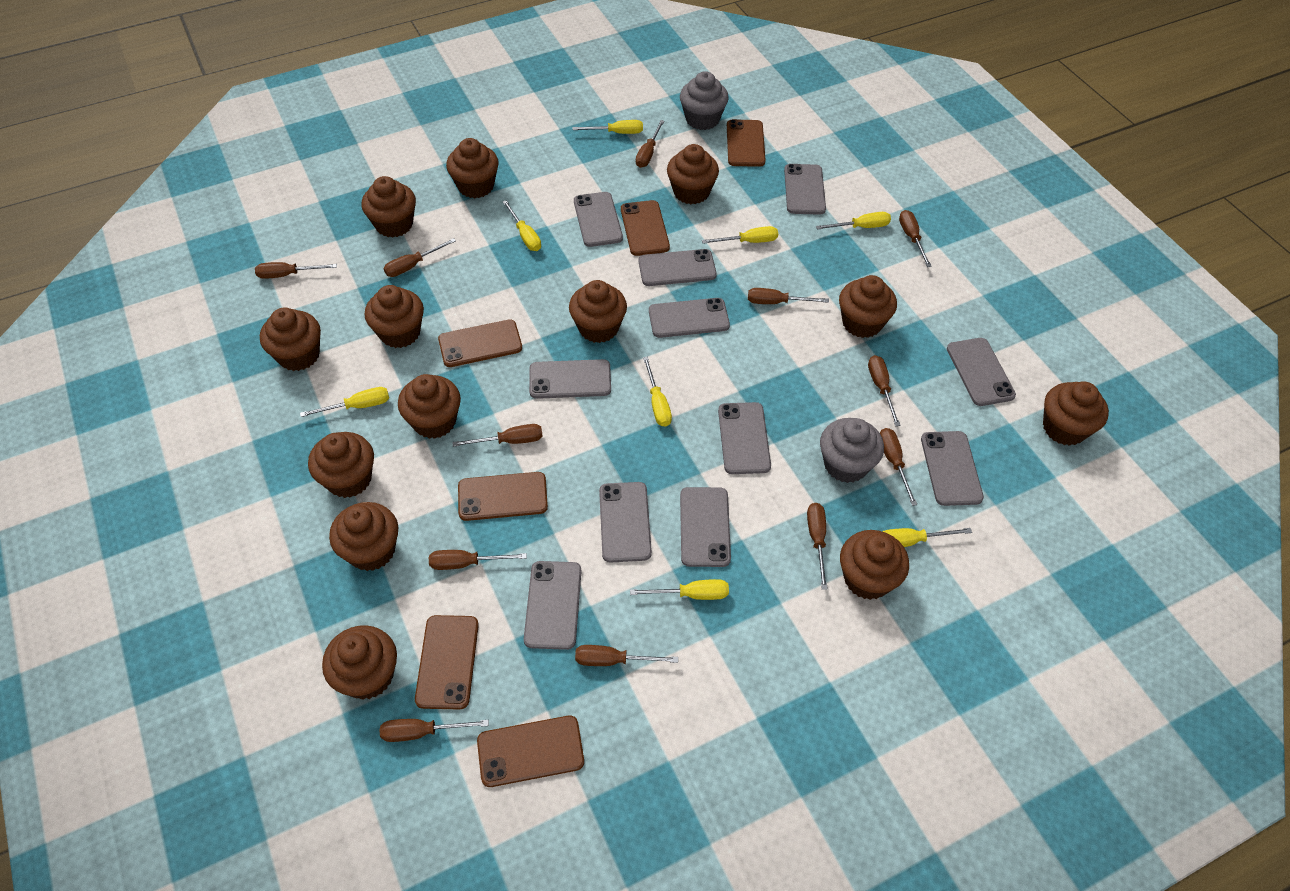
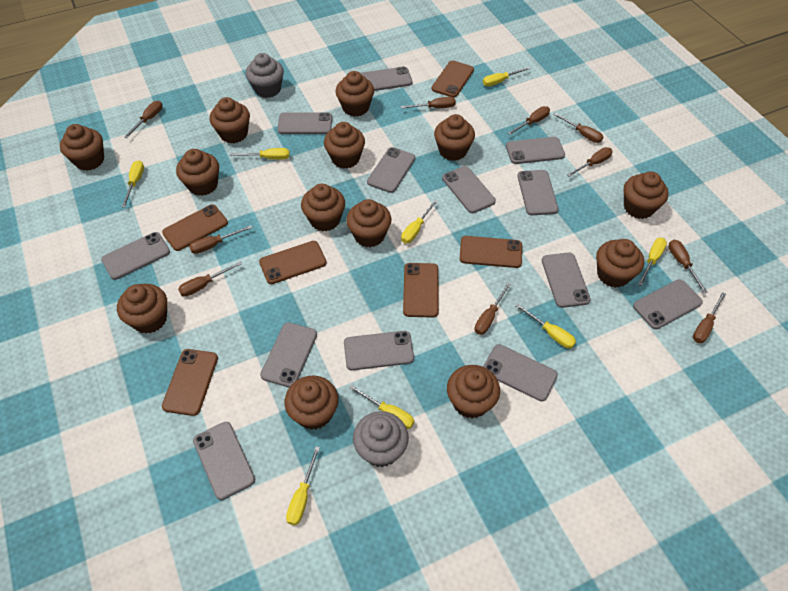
brown screwdriver: [255,262,337,279] [380,719,489,742] [384,238,456,277] [429,550,527,570] [452,424,543,447] [575,645,678,666] [636,120,664,168] [748,288,829,304] [807,503,828,590] [868,355,901,426] [880,428,917,506] [899,210,932,267] = 12 -> [124,101,162,138] [178,262,242,297] [189,225,252,254] [401,97,456,109] [475,283,511,335] [508,106,550,135] [553,113,603,143] [567,147,613,177] [669,240,708,293] [693,292,726,343] = 10
grey phone: [524,561,582,650] [529,359,611,399] [574,192,623,247] [599,482,652,563] [639,249,717,286] [649,298,730,338] [680,487,731,567] [718,402,771,474] [784,164,826,215] [921,431,984,506] [947,338,1016,406] = 11 -> [101,232,170,280] [193,422,255,500] [260,322,317,388] [278,112,332,134] [344,331,414,370] [361,66,412,91] [367,147,415,193] [442,166,496,213] [483,344,558,401] [506,137,565,164] [517,170,559,215] [542,253,591,308] [633,279,703,329] = 13

